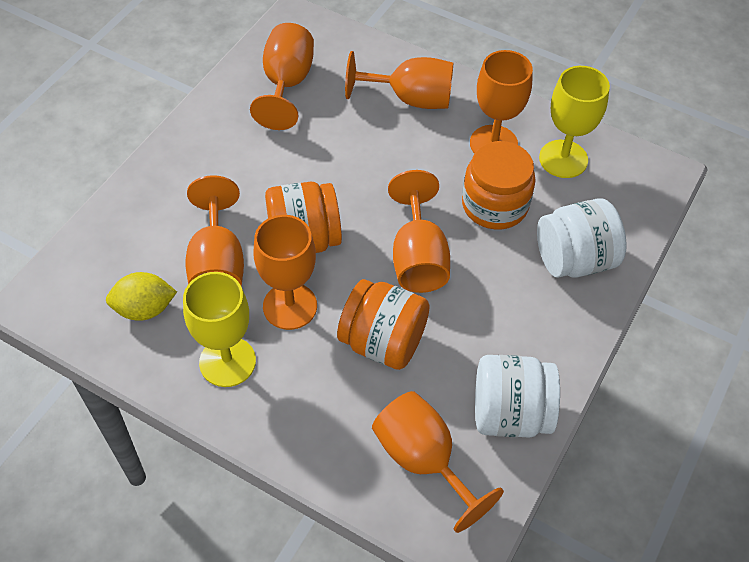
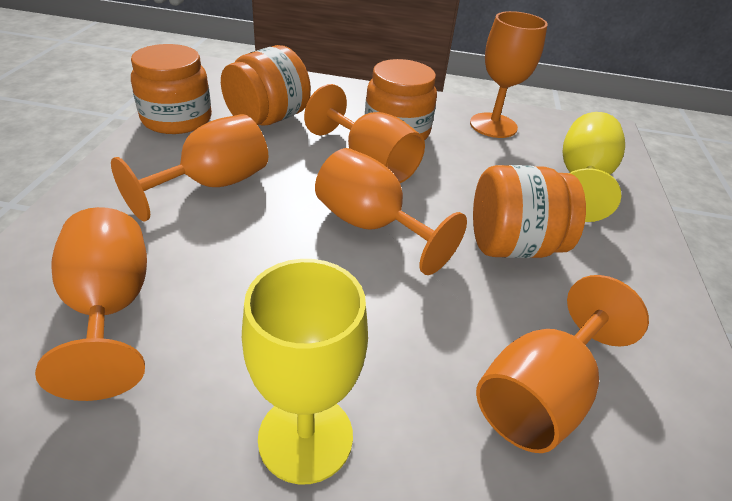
orange goblet: [185,175,244,286] [250,23,314,130] [253,215,317,330] [345,51,453,109] [372,391,504,533] [388,170,450,293] [470,50,533,154] = 7 -> [35,207,147,401] [111,114,268,222] [304,84,425,183] [315,148,467,275] [470,11,548,138] [476,275,649,453] = 6
orange jar: [265,182,342,253] [337,279,430,370] [462,141,536,229] = 3 -> [131,44,212,134] [221,45,311,126] [365,59,437,141] [473,165,586,258] = 4
white jar: [475,355,560,438] [537,199,627,278] = 2 -> none = 0
yellow lemon: [106,272,177,321] = 1 -> none = 0

